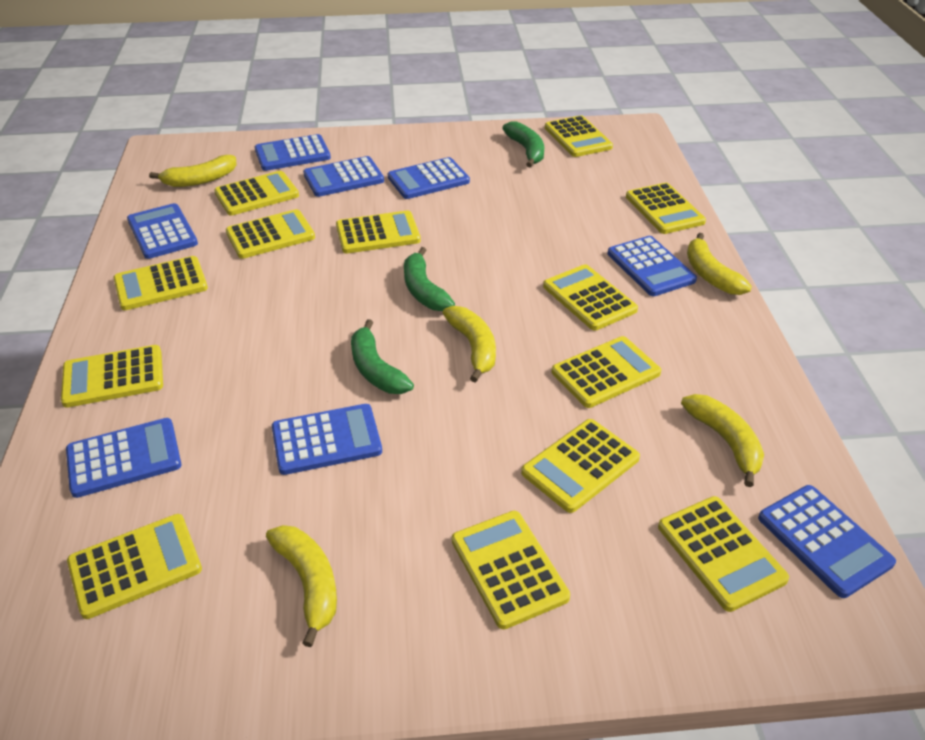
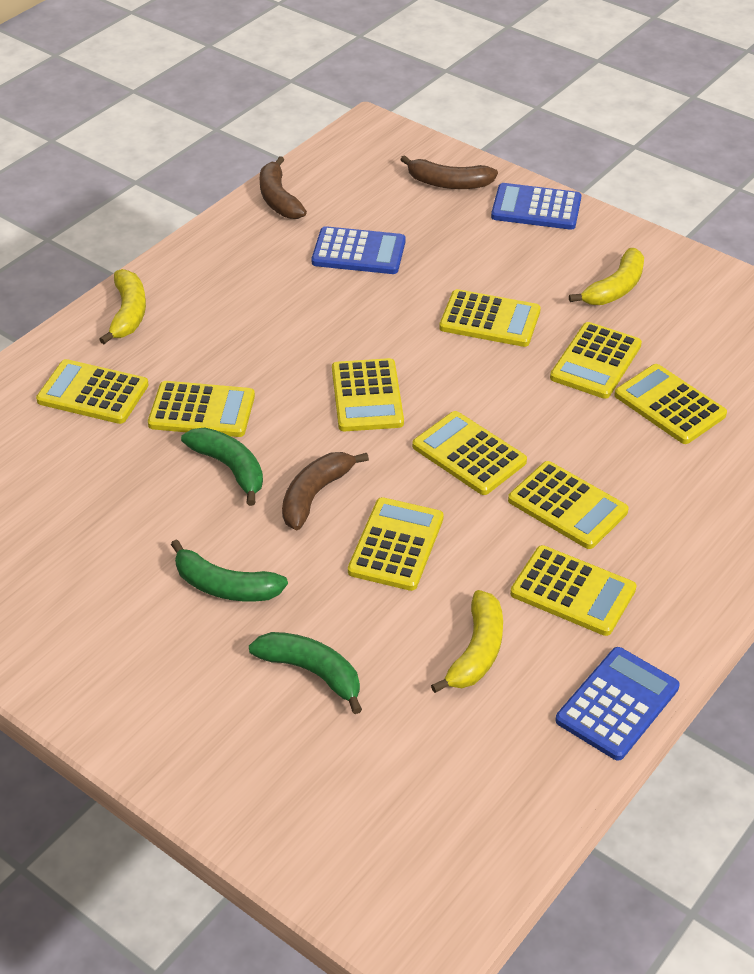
blue calculator: [66,418,181,498] [127,203,198,259] [255,134,331,171] [272,404,382,475] [303,156,384,197] [388,157,470,199] [607,236,697,296] [758,485,896,598] = 8 -> [312,226,406,274] [491,183,582,230] [556,647,680,761] = 3
brown banana: none = 0 -> [260,156,307,219] [282,452,369,530] [400,155,498,189] = 3
yellow banana: [149,155,237,187] [266,525,337,647] [443,306,496,383] [681,394,764,487] [687,233,752,295] = 5 -> [99,269,146,344] [431,590,503,693] [569,248,644,305] = 3
yellow calculator: [61,345,163,408] [67,514,202,619] [113,256,208,310] [214,171,299,216] [226,209,315,259] [336,211,421,254] [452,511,570,629] [521,419,640,513] [543,264,638,331] [545,115,613,157] [552,336,661,408] [626,183,706,234] [658,496,789,612] = 13 -> [36,359,149,424] [148,381,255,437] [332,358,404,431] [348,497,444,591] [412,411,527,495] [439,289,541,347] [508,461,629,549] [510,545,637,636] [550,322,642,399] [614,364,727,444] = 10

